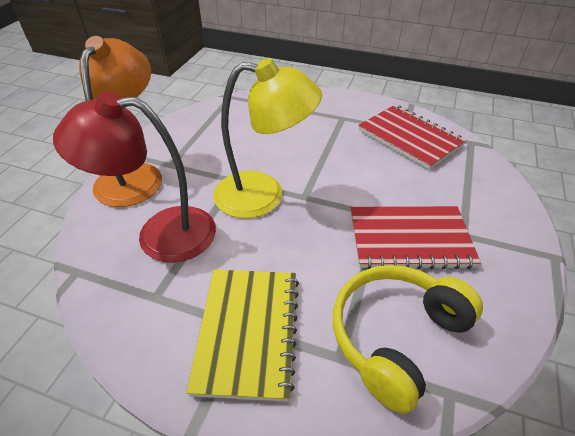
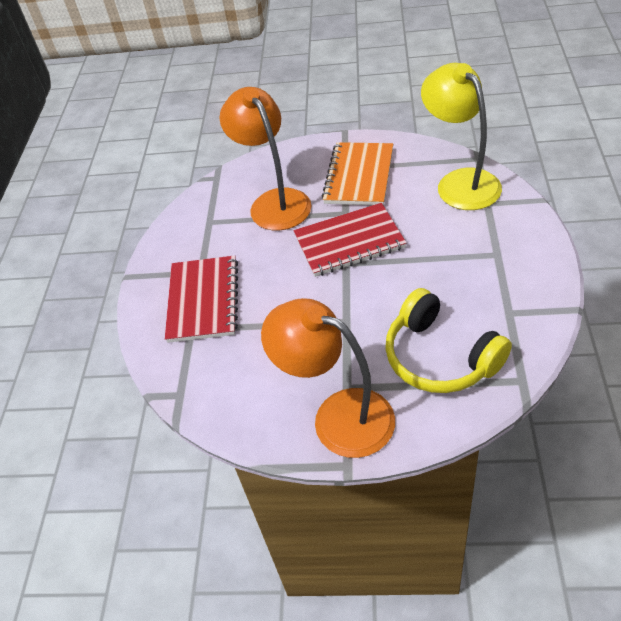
orange lamp: [79,36,162,207] = 1 -> [220,87,311,231] [261,298,395,458] = 2
orange notebook: none = 0 -> [322,142,393,206] = 1
red lamp: [53,92,216,263] = 1 -> none = 0
yellow notebook: [186,269,299,402] = 1 -> none = 0

